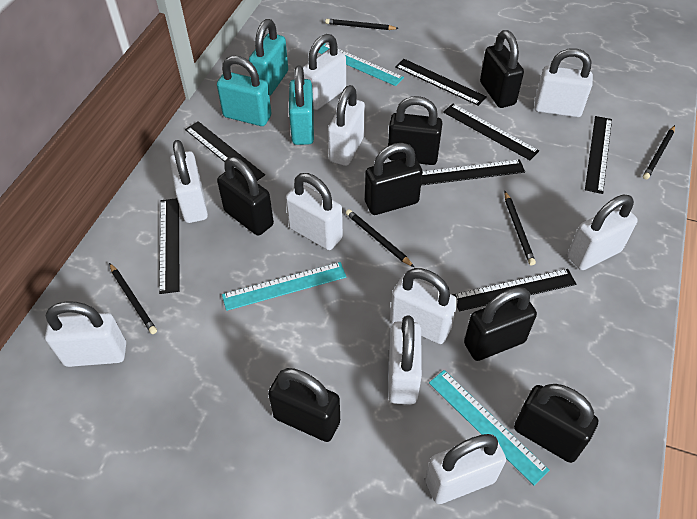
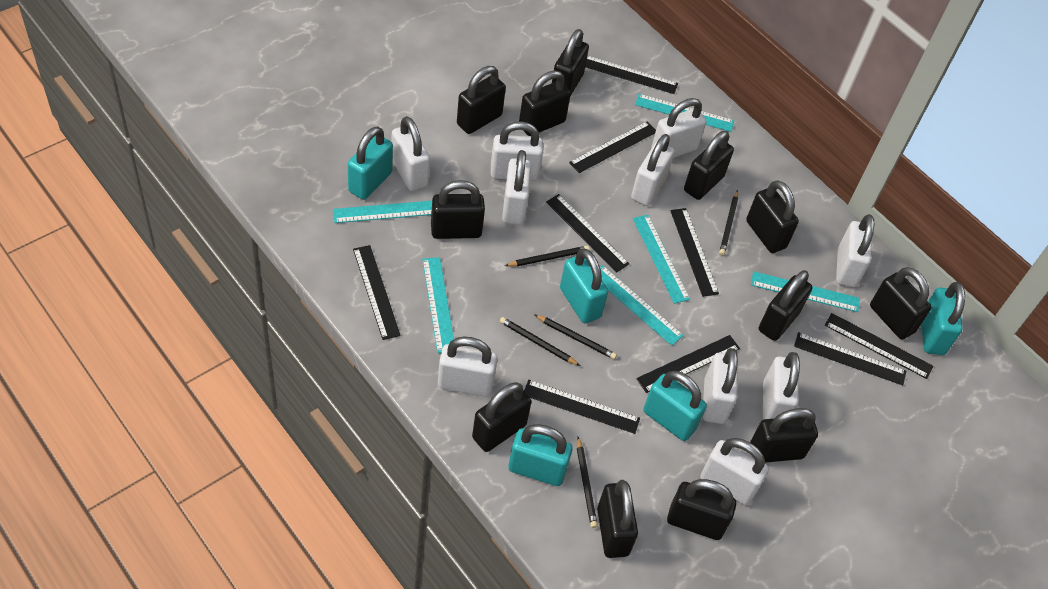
black padlock: [217,157,274,236] [268,368,340,442] [365,143,423,215] [388,96,442,165] [464,287,537,361] [480,30,524,108] [514,384,598,463] = 7 -> [431,180,485,239] [457,66,506,134] [472,382,532,452] [519,70,571,136] [552,29,589,94] [597,480,638,558] [667,479,736,540] [684,131,734,200] [746,180,799,253] [750,408,818,463] [759,270,812,341] [870,267,931,340] = 12
black ruler: [159,198,180,294] [185,121,265,181] [395,59,487,106] [421,159,525,186] [443,104,539,160] [453,269,576,311] [585,116,612,194] = 7 -> [353,245,401,340] [524,380,640,434] [546,194,629,272] [569,121,656,173] [585,56,678,94] [636,335,740,393] [670,208,719,297] [794,332,906,385] [825,313,933,379] = 9
turquoise padlock: [217,56,272,126] [249,19,288,96] [289,65,314,145] = 3 -> [348,126,393,200] [508,424,573,486] [560,248,608,323] [643,371,707,441] [921,282,965,355] = 5
turquoise ruler: [222,262,346,311] [318,43,404,86] [429,370,549,485] = 3 -> [333,201,432,223] [422,257,454,353] [600,265,684,346] [633,215,690,304] [635,94,734,132] [751,271,860,312] = 6

